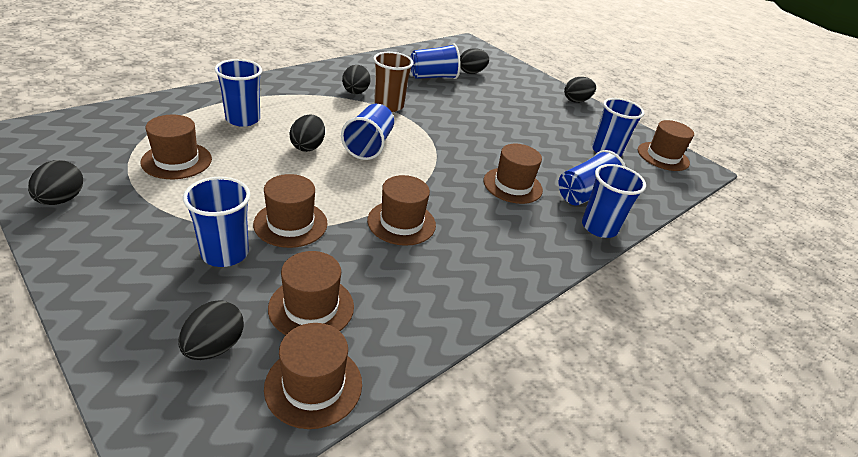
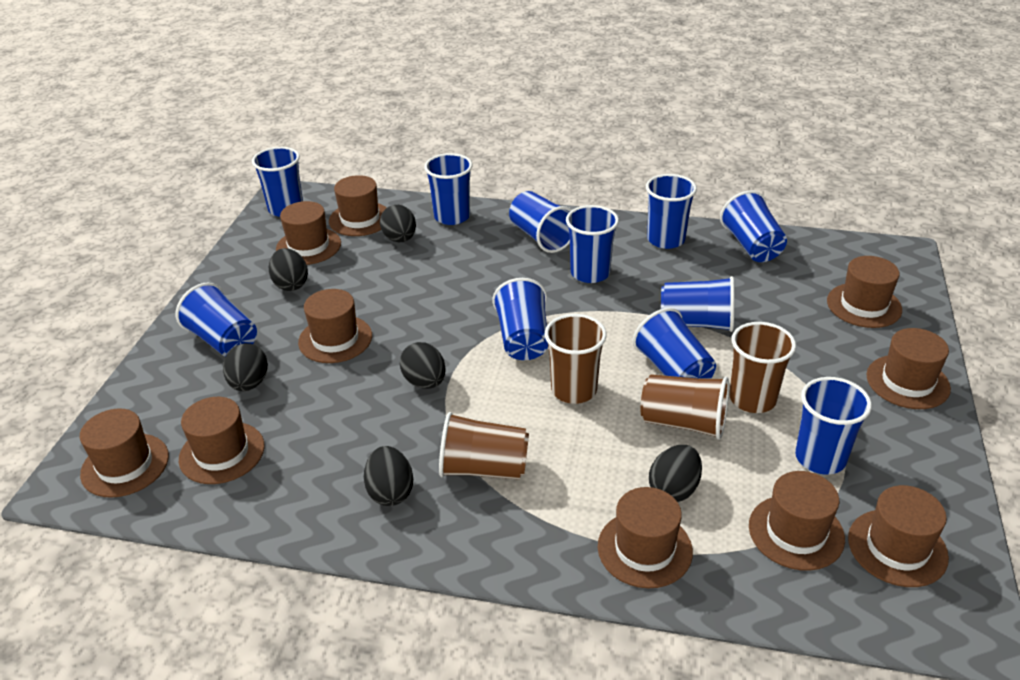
blue cup: [183,177,251,267] [214,59,262,127] [341,104,394,160] [410,43,461,79] [558,150,626,205] [582,164,646,238] [592,98,645,157] = 7 -> [176,283,257,357] [252,147,303,217] [424,153,472,225] [492,278,548,360] [509,191,572,253] [566,205,619,283] [633,308,716,379] [646,174,697,249] [661,276,735,332] [720,190,787,262] [795,377,872,475] = 11
brown cup: [373,52,414,112] = 1 -> [439,412,529,480] [545,314,607,404] [641,374,729,440] [729,322,796,413] = 4
brown hat: [141,114,212,179] [253,174,328,248] [264,323,362,429] [268,251,354,335] [367,175,436,246] [484,144,543,204] [638,120,694,171] = 7 -> [80,408,169,498] [179,397,265,484] [276,201,341,265] [298,289,372,363] [329,175,387,236] [598,487,693,588] [749,471,845,571] [827,256,902,328] [848,485,949,587] [866,328,951,409] = 10

